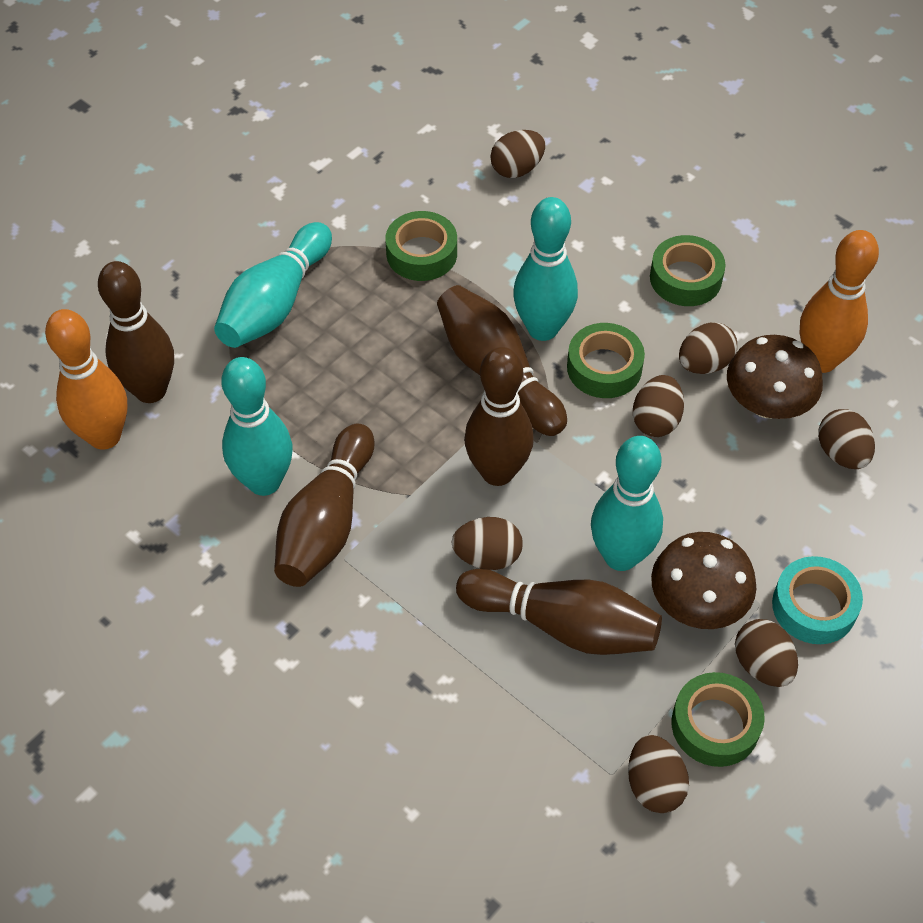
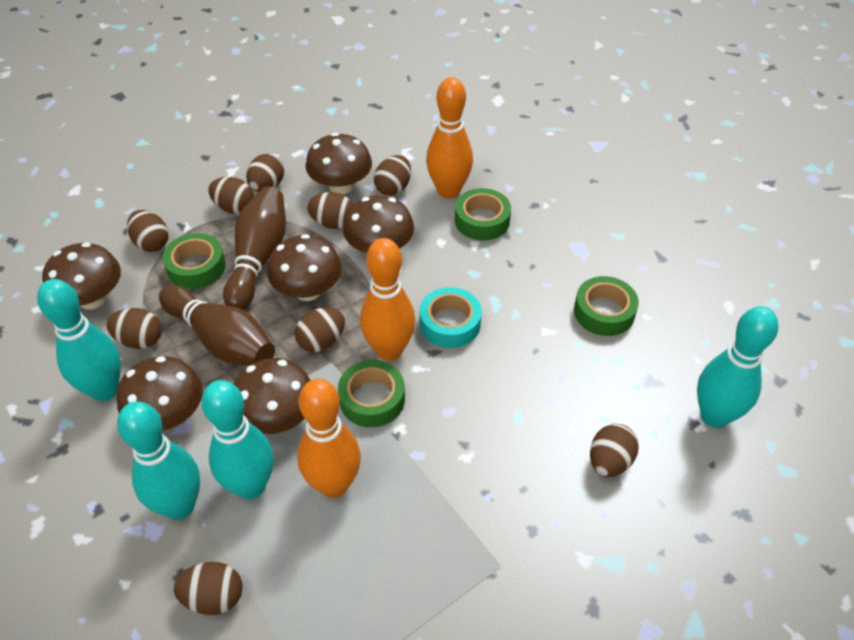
brown bowling pin: [98,261,174,403] [274,424,374,587] [437,285,567,436] [456,569,662,655] [464,347,534,486] = 5 -> [159,285,275,366] [223,186,286,310] = 2
brown egg: [452,517,523,570] [490,130,545,178] [628,735,689,813] [633,375,684,437] [679,322,737,374] [735,619,798,687] [818,409,875,469] = 7 -> [106,308,162,349] [127,210,168,252] [173,562,242,615] [208,177,254,214] [246,154,284,192] [294,307,345,352] [307,192,353,229] [374,155,411,196] [590,424,639,477] = 9
brown mushroom: [651,532,756,629] [727,335,823,419] = 2 -> [42,242,121,310] [117,356,203,431] [234,358,310,434] [267,234,342,301] [305,133,372,194] [343,195,414,253] = 6
orange bowling pin: [45,309,128,450] [800,230,879,373] = 2 -> [297,379,361,498] [360,238,416,361] [426,77,473,199] = 3

